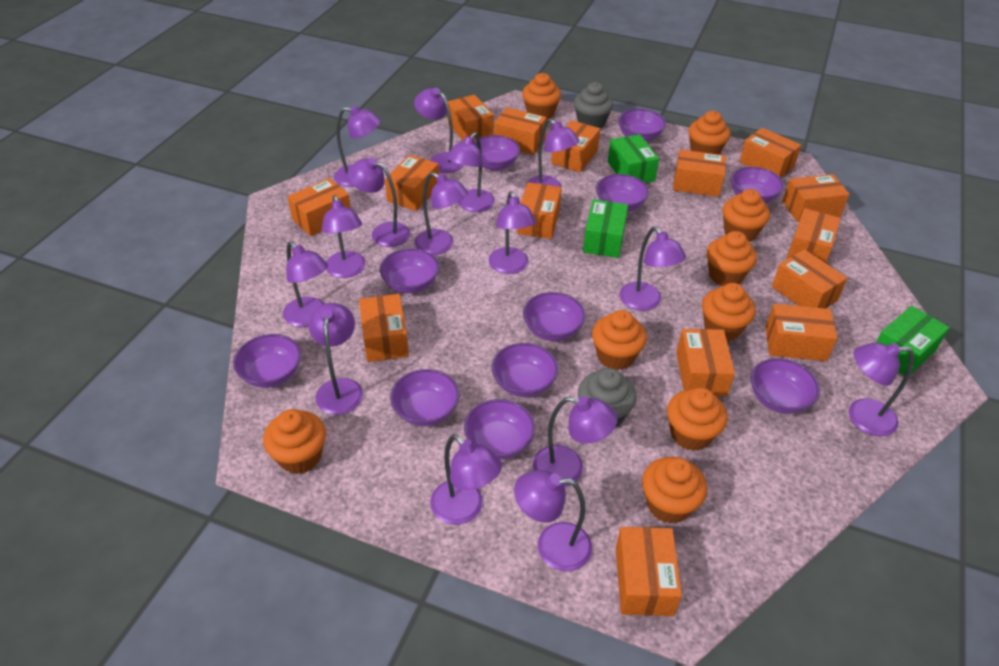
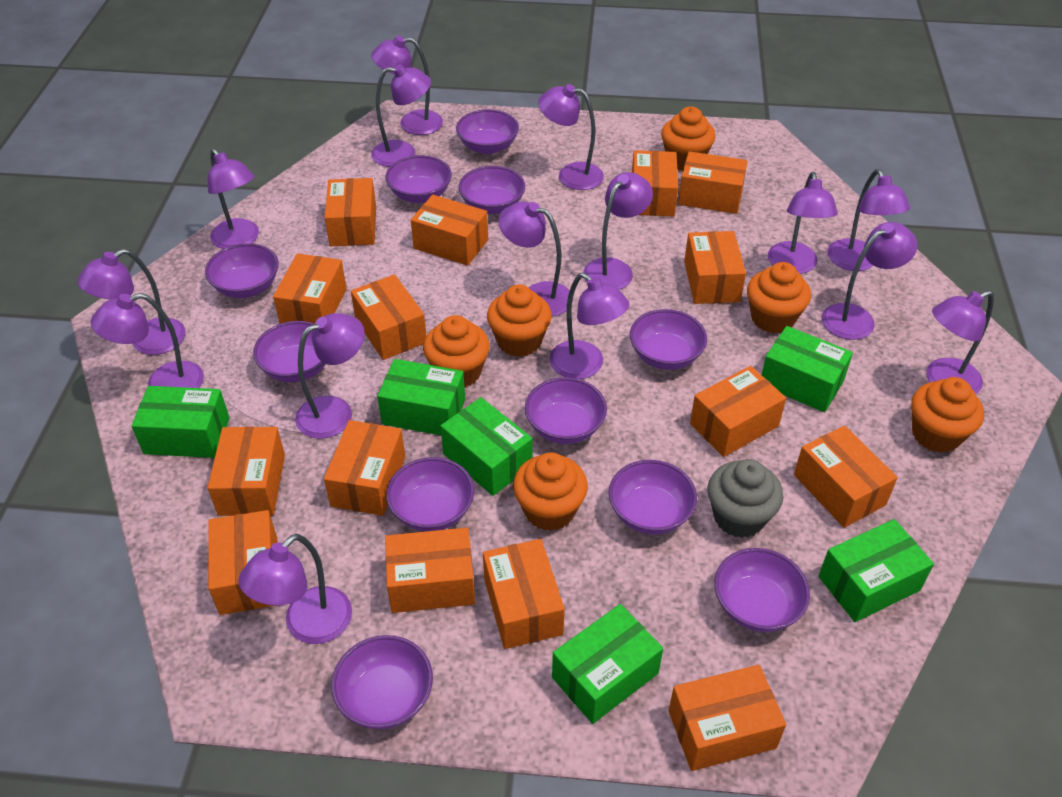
green box: [583,199,628,258] [608,134,659,183] [877,305,950,376] = 3 -> [131,386,229,458] [377,359,465,435] [440,397,533,496] [552,604,663,724] [762,326,853,412] [818,519,934,622] = 6
grey cupcake: [574,82,614,128] [578,368,637,428] = 2 -> [707,459,783,538] = 1
orange cupcake: [263,409,326,474] [522,73,561,119] [592,310,647,370] [642,457,707,524] [667,387,728,451] [689,111,730,155] [702,283,756,341] [707,231,757,286] [723,189,770,242] = 9 -> [423,315,490,388] [487,284,552,357] [513,452,588,531] [661,106,716,171] [747,262,811,333] [911,377,984,453] = 6

